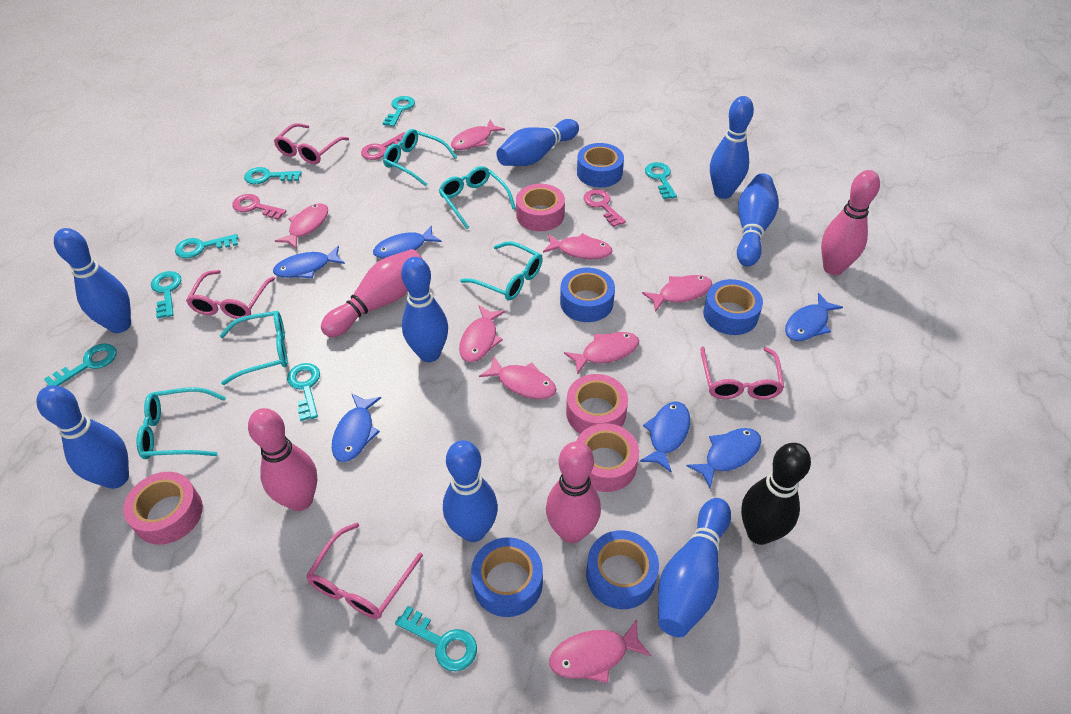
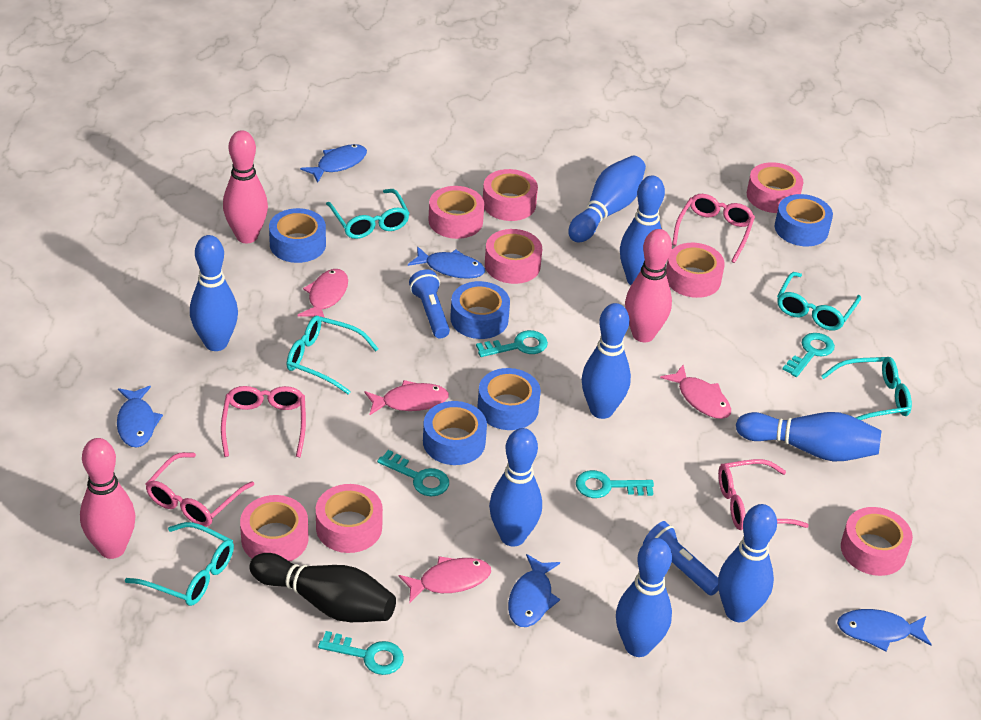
blue fish: [273,246,345,278] [332,393,381,462] [373,226,442,259] [640,401,690,473] [686,428,761,488] [785,293,843,341] = 6 -> [117,386,163,447] [300,144,367,183] [408,246,485,279] [508,554,560,627] [837,609,932,651] = 5
blue flashlight: none = 0 -> [409,270,450,338] [643,521,718,596] = 2
pink bowling pin: [248,408,317,511] [321,249,422,337] [546,441,601,543] [821,170,880,275] = 4 -> [80,438,136,559] [223,130,268,243] [625,229,672,342] = 3
pink fish: [275,203,328,249] [451,120,505,150] [459,305,505,362] [479,356,556,399] [543,233,613,259] [549,619,651,683] [564,332,639,375] [642,275,712,312] = 8 -> [297,269,348,323] [365,380,449,416] [398,556,491,603] [660,365,731,419] = 4
pink key: [232,194,287,220] [361,132,405,160] [583,189,626,227] = 3 -> none = 0
pink tape: [123,472,203,545] [516,184,565,231] [566,374,628,434] [576,423,639,492] = 4 -> [240,495,309,562] [316,484,383,553] [428,186,484,239] [483,169,538,221] [485,229,542,284] [666,243,725,298] [747,162,803,213] [841,507,913,576] = 8
turquoise key: [44,343,116,386] [151,271,181,319] [175,234,238,258] [244,167,301,184] [287,363,320,421] [383,96,415,127] [395,606,477,671] [645,162,677,199] = 8 -> [318,631,404,675] [377,450,449,496] [476,330,548,357] [576,470,654,498] [782,333,835,377] = 5

